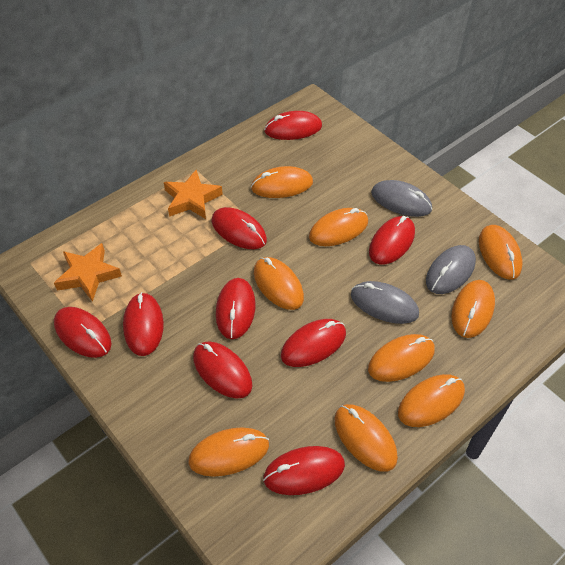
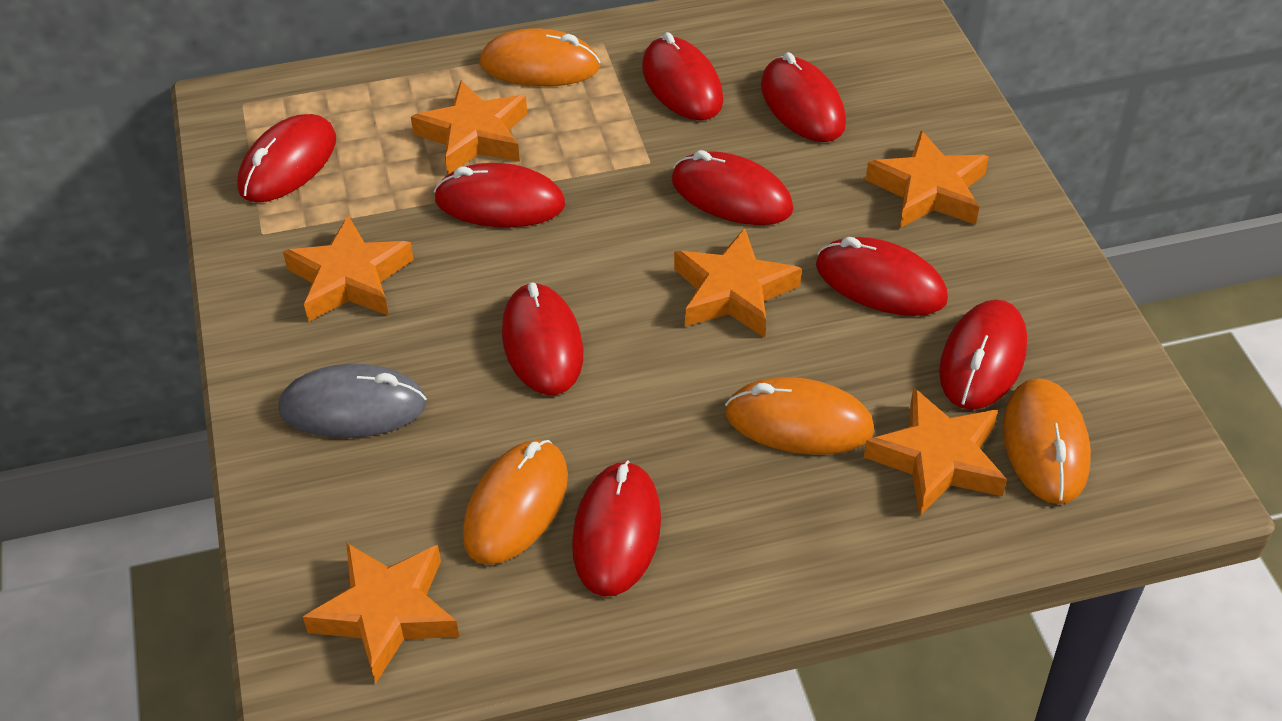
grey mouse: [351,281,419,324] [371,180,432,217] [426,245,476,294] = 3 -> [279,364,427,438] = 1
orange mouse: [189,427,269,477] [251,166,313,198] [254,257,304,310] [309,208,368,246] [335,404,398,472] [368,334,435,382] [398,374,465,427] [451,280,495,338] [479,225,522,280] = 9 -> [463,440,568,565] [480,28,600,86] [725,377,875,455] [1003,378,1091,504] = 4
orange star: [54,243,122,302] [164,170,223,219] = 2 -> [283,216,414,322] [303,543,459,684] [411,81,527,175] [674,228,802,338] [864,387,1007,516] [866,130,989,228] = 6

